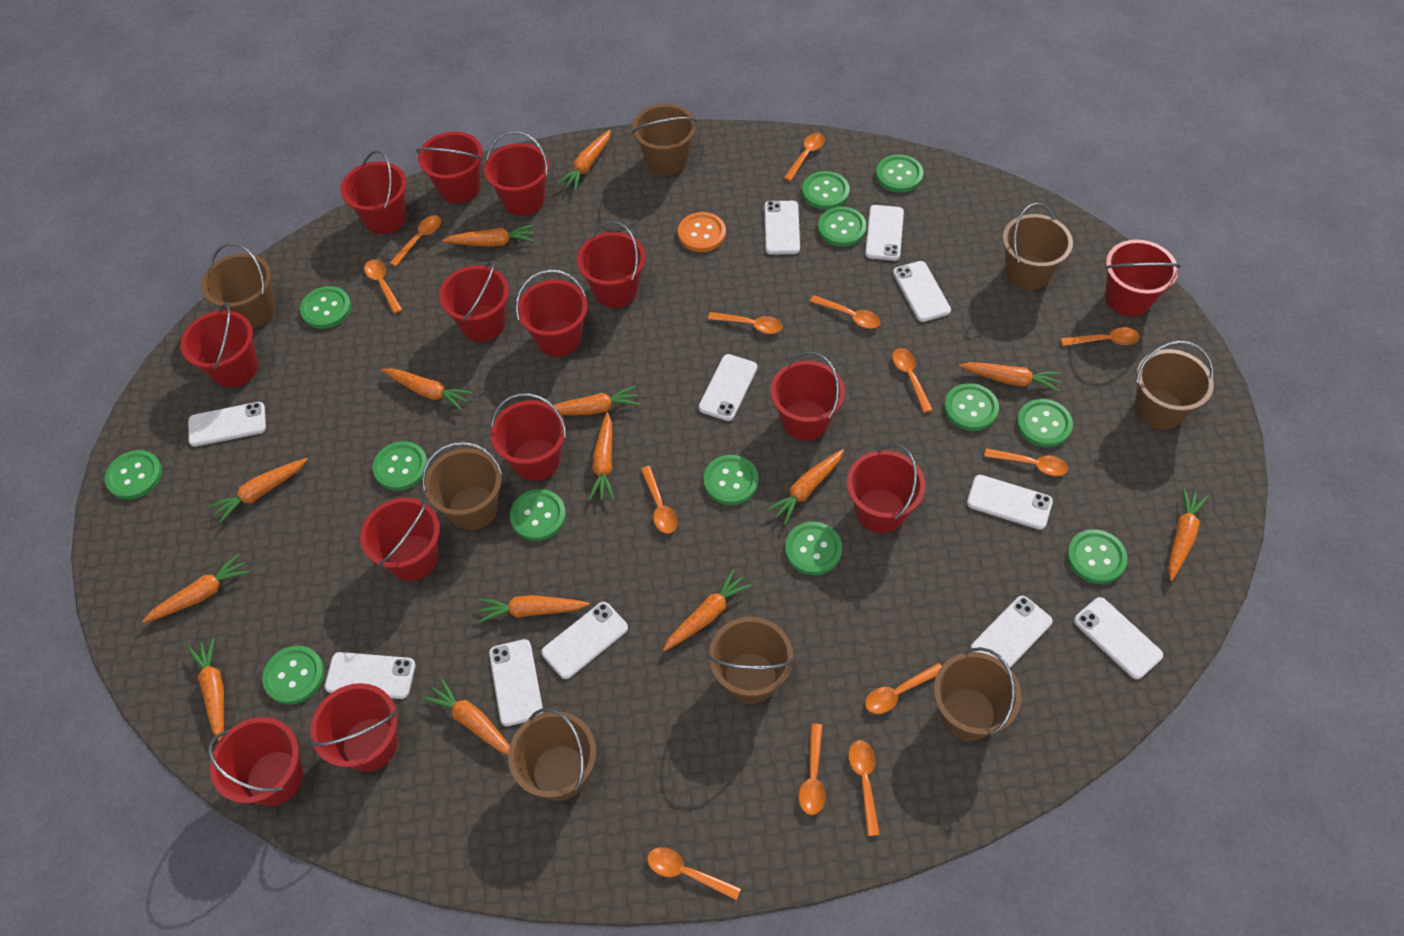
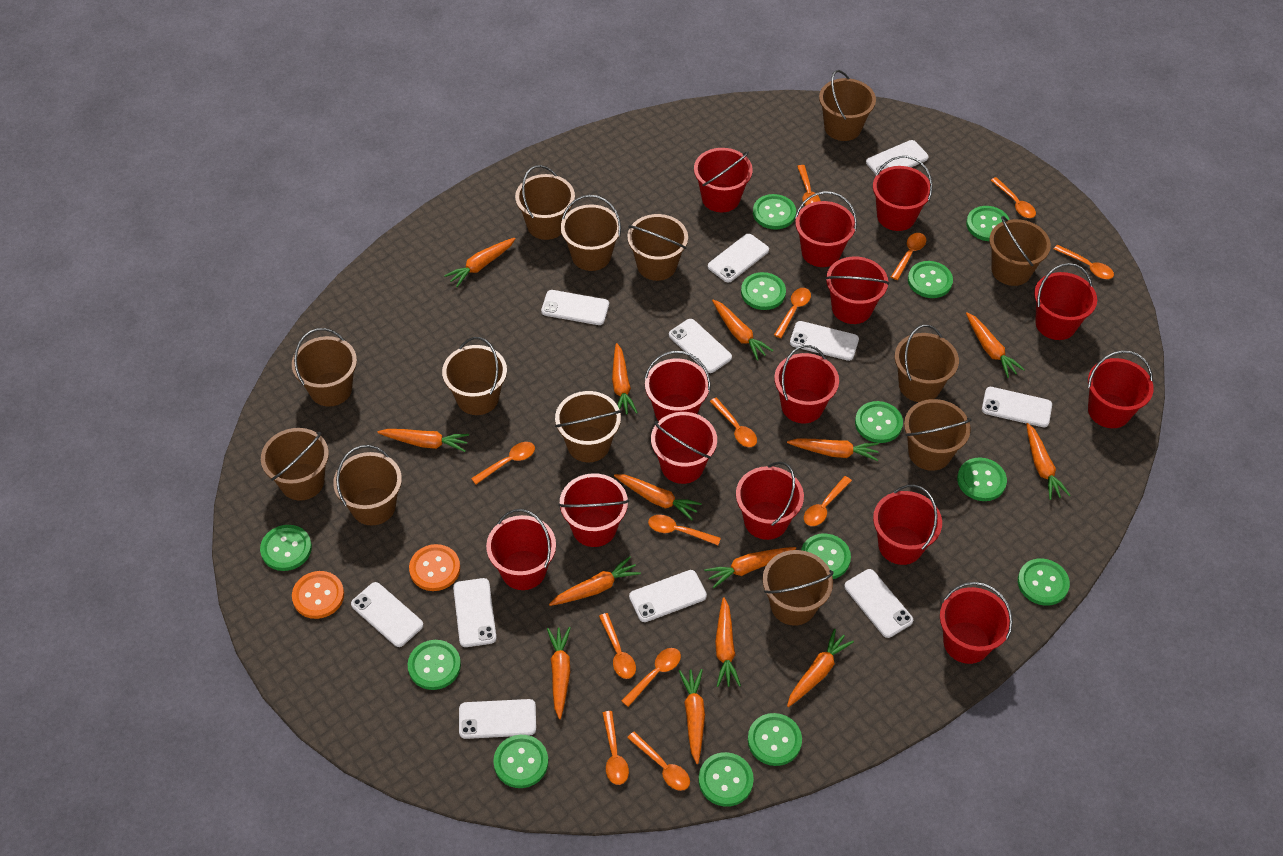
brown bucket: [201,243,276,328] [422,442,503,530] [508,708,596,801] [632,104,697,175] [707,617,795,704] [934,647,1022,741] [1002,203,1073,290] [1135,341,1214,430] = 8 -> [261,428,329,501] [292,328,357,407] [333,445,402,525] [442,337,507,415] [515,165,575,240] [555,391,621,462] [561,195,621,271] [628,214,688,281] [762,550,834,626] [819,70,876,141] [895,325,959,402] [904,399,971,471] [989,216,1051,286] = 13
orange button: [678,212,726,252] = 1 -> [292,571,344,619] [409,544,460,591] = 2

